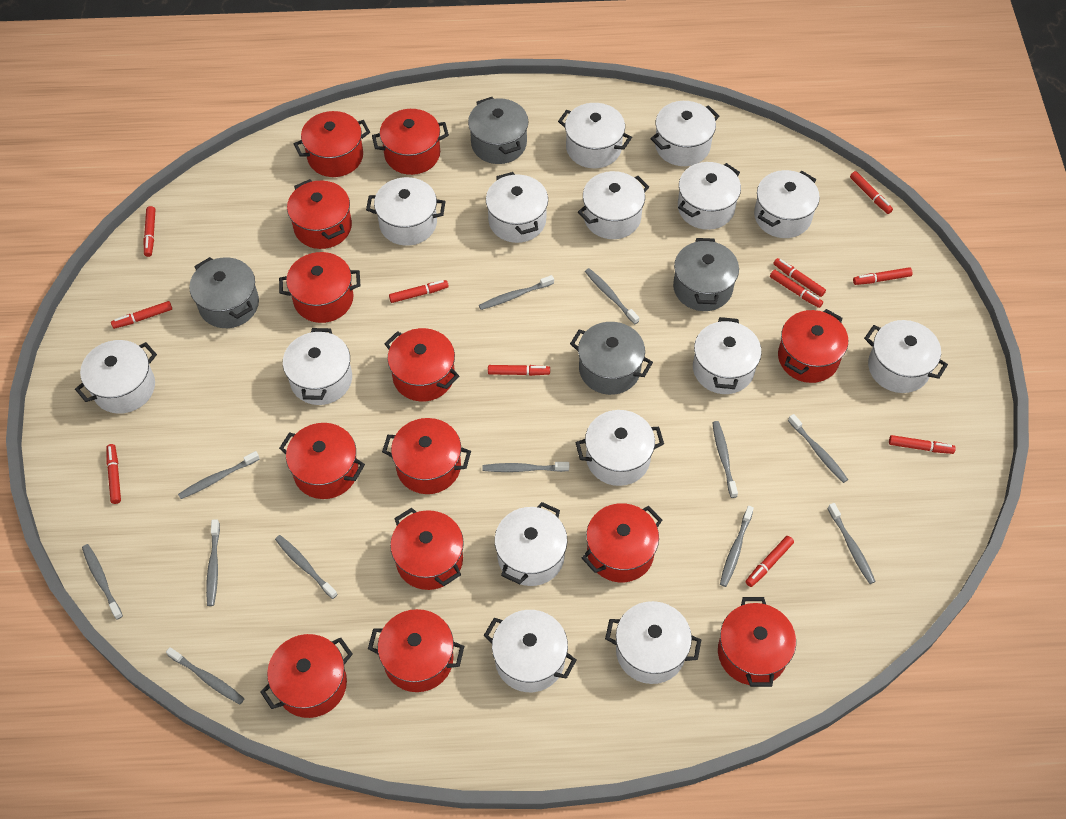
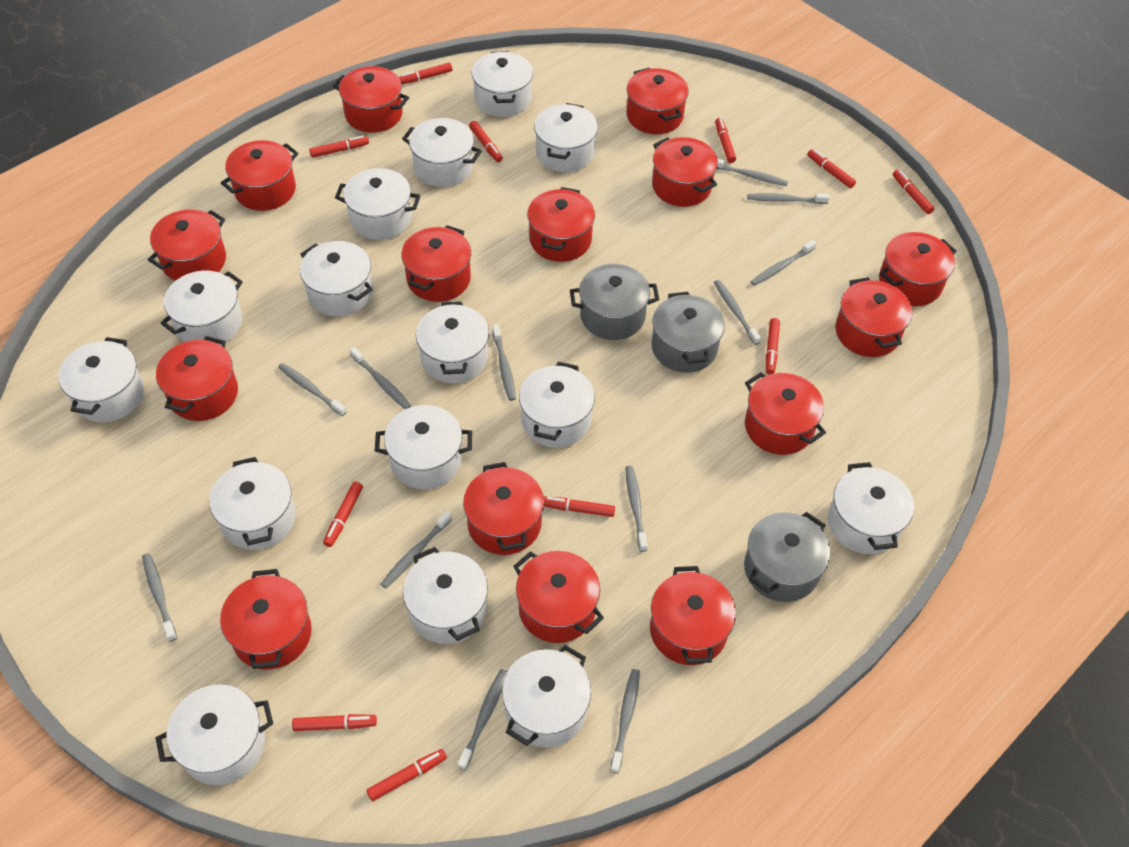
grey pot: [189,257,259,328] [468,97,529,164] [570,322,653,395] [673,238,739,311] = 4 -> [570,264,659,340] [651,292,725,373] [744,512,830,602] = 3
red pot: [260,634,353,718] [279,252,360,323] [279,423,365,499] [287,179,352,249] [294,111,370,177] [368,609,464,692] [372,109,449,175] [382,418,471,494] [385,328,459,401] [390,508,464,590] [582,503,662,582] [718,597,796,687] [778,309,848,383] = 13 -> [148,209,226,281] [156,336,238,421] [220,569,312,670] [221,140,298,211] [333,66,409,133] [401,225,471,302] [463,462,544,555] [513,551,604,643] [527,187,595,262] [626,68,689,134] [650,566,736,665] [652,137,718,207] [745,372,826,455] [835,277,913,357] [879,232,956,306] = 15

